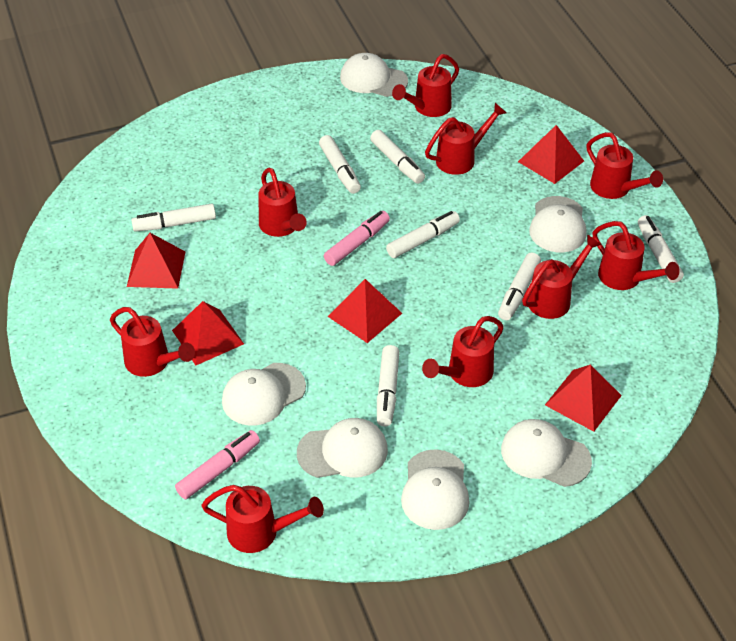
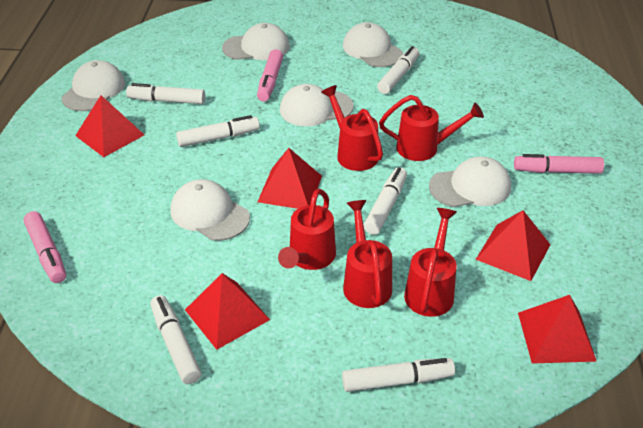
pink marker: [175,430,260,499] [324,211,390,266] = 2 -> [24,211,66,283] [257,49,283,102] [514,154,604,174] = 3
red watering can: [110,307,195,377] [201,485,324,553] [259,167,307,237] [392,54,459,117] [422,316,504,387] [425,103,506,175] [522,234,602,319] [587,132,663,199] [593,221,680,290] = 9 -> [278,189,336,270] [321,85,383,171] [343,200,392,308] [379,95,484,161] [404,208,457,317] = 5
white marker: [131,203,216,232] [319,135,361,194] [370,130,425,184] [377,345,400,427] [386,211,460,258] [498,252,541,320] [638,215,684,283] = 7 -> [126,83,205,104] [150,295,202,384] [176,115,260,147] [342,358,455,392] [364,167,407,235] [377,46,419,94] = 6

